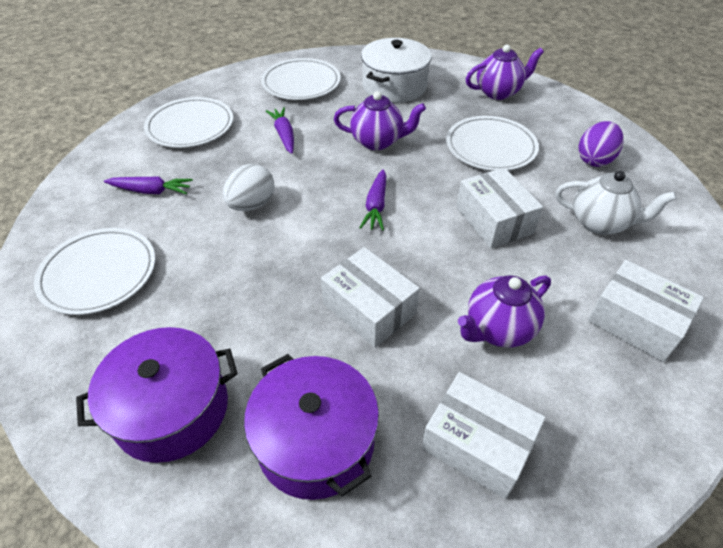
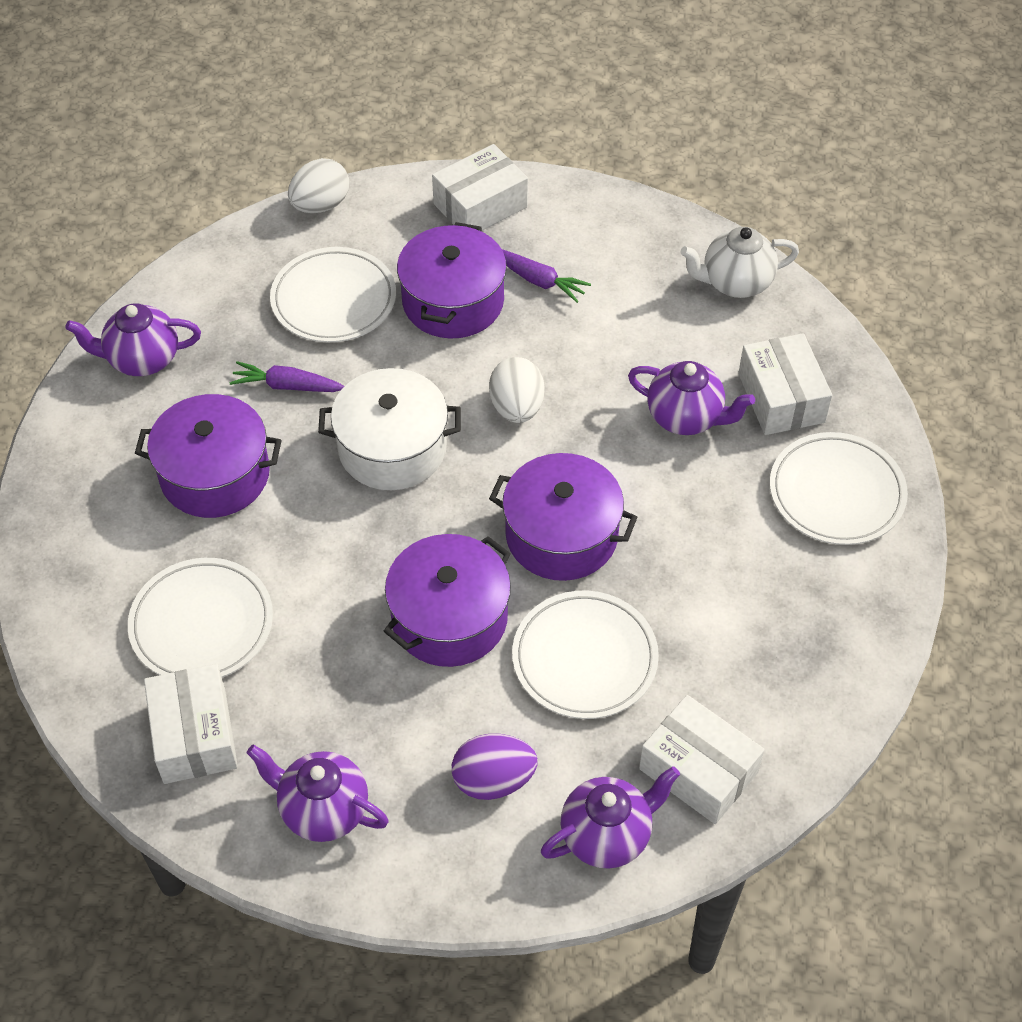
purple carrot: [104,176,193,194] [266,107,294,154] [360,169,386,231] = 3 -> [229,361,344,392] [502,249,591,303] = 2
purple pot: [76,327,237,463] [244,354,379,500] = 2 -> [135,394,281,518] [384,534,511,667] [397,222,507,338] [489,453,638,581] = 4
purple teapot: [334,91,426,150] [458,275,551,348] [466,45,544,100] = 3 -> [65,303,201,376] [247,745,389,842] [541,766,680,869] [628,361,755,435] = 4
white egg: [223,164,275,211] = 1 -> [288,158,349,213] [489,357,545,423] = 2

